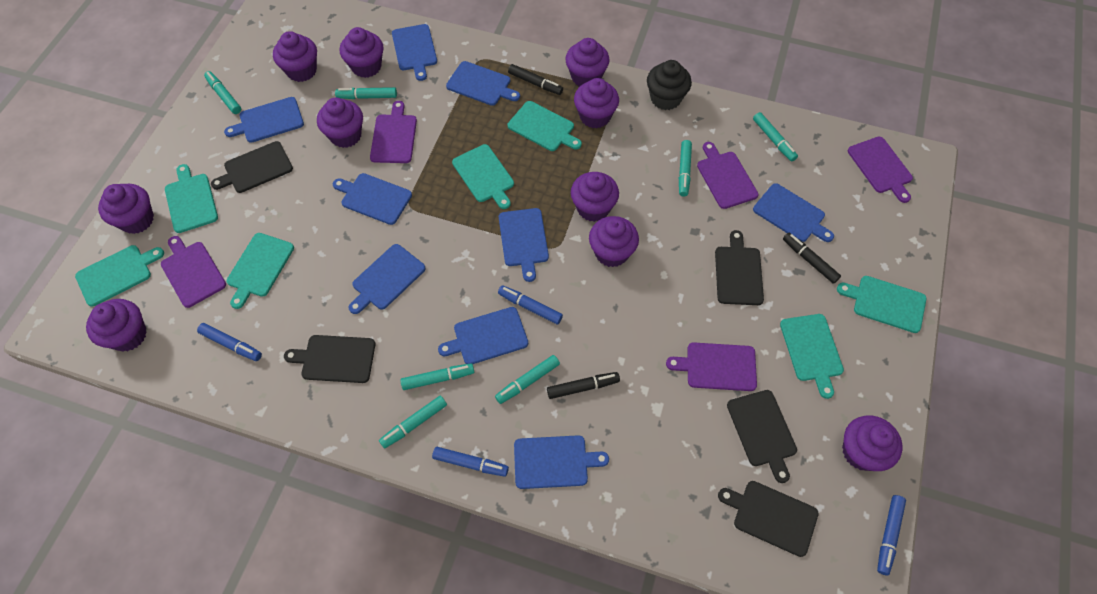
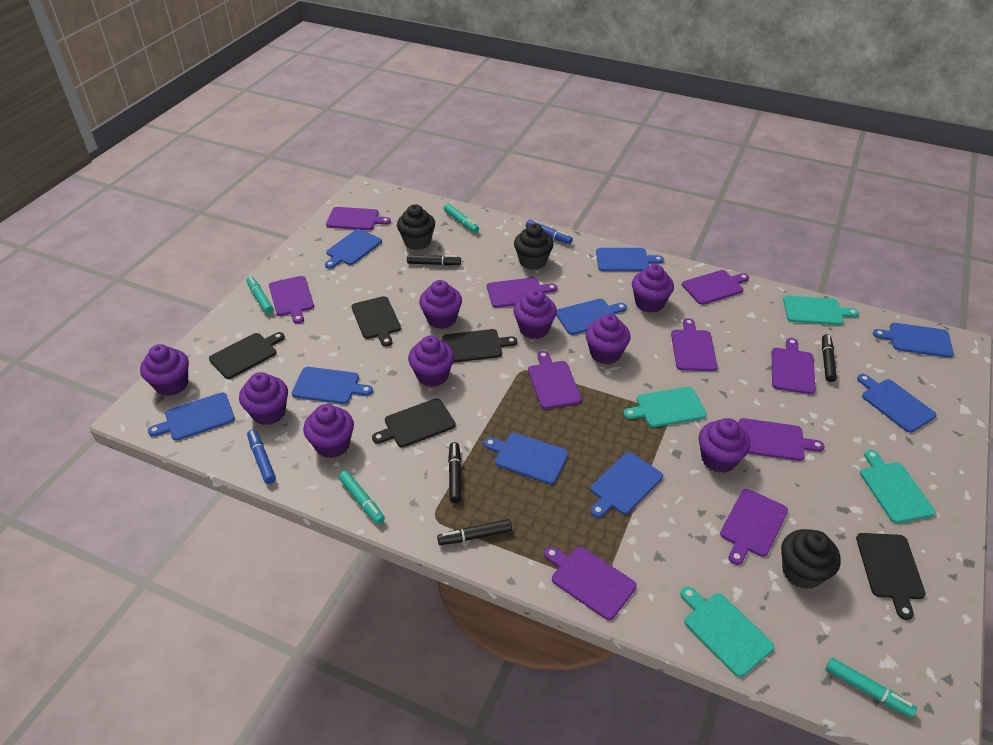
black cupcake: [647,60,692,110] = 1 -> [397,204,435,250] [514,223,554,270] [781,529,841,589] = 3
black marker: [508,64,563,95] [547,372,620,399] [783,233,841,284] = 3 -> [407,255,461,265] [437,519,512,545] [448,442,462,503] [822,334,837,382] = 4
blue marker: [197,323,262,361] [432,447,509,477] [498,285,563,324] [877,495,906,575] = 4 -> [247,430,276,484] [526,220,573,244] = 2
purple cupcake: [86,299,147,352] [98,184,154,234] [273,31,317,82] [317,97,363,148] [340,27,383,78] [565,38,609,87] [571,172,619,222] [574,78,619,129] [589,216,639,267] [842,416,902,471] = 10 -> [140,344,189,396] [239,372,288,425] [303,404,354,458] [408,336,454,387] [419,280,462,329] [513,290,557,339] [585,314,631,364] [632,264,674,313] [699,418,750,473] = 9
purple cutting board: [161,236,226,308] [370,101,417,163] [666,342,757,391] [697,142,758,209] [848,137,913,203] = 5 -> [269,276,314,324] [326,207,391,230] [487,277,557,308] [528,351,582,409] [544,547,637,620] [671,318,718,371] [682,270,749,305] [720,489,788,565] [738,418,824,461] [772,338,816,394] = 10
turquoise cutting board: [75,245,164,307] [165,164,218,233] [226,233,294,309] [452,144,514,209] [508,101,582,151] [780,314,844,399] [837,276,926,333] = 7 -> [623,387,707,427] [680,586,774,677] [783,296,859,325] [860,450,935,523] = 4
turquoise marker: [204,71,241,114] [335,87,397,99] [379,396,447,449] [400,364,474,390] [495,355,560,404] [679,140,692,197] [753,112,798,162] = 7 -> [246,276,273,314] [338,471,385,524] [444,204,479,233] [826,658,917,718] = 4

